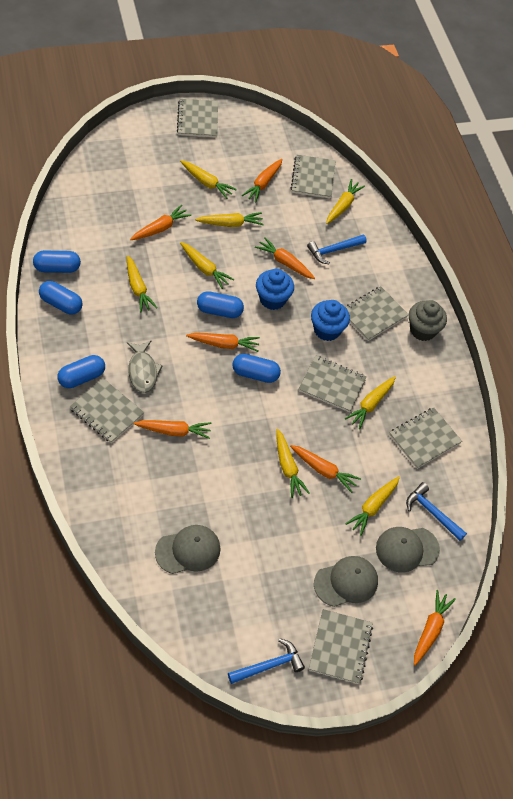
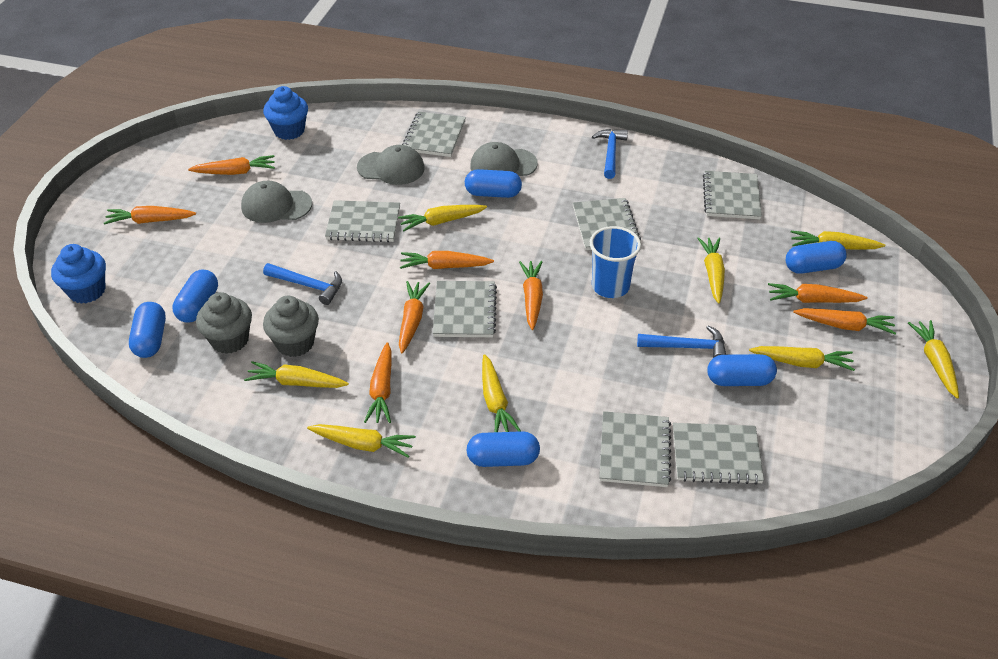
blue capsule: [33,251,81,273] [39,281,83,314] [58,355,105,388] [197,291,244,318] [232,354,281,383] = 5 -> [129,302,166,358] [172,269,218,323] [465,169,522,198] [466,431,540,467] [707,354,777,386] [786,241,847,274] = 6
blue cup: none = 0 -> [590,226,641,298] = 1
grey cupcake: [409,300,447,341] = 1 -> [196,292,252,354] [263,296,319,357] = 2
grey fish: [127,341,163,393] = 1 -> none = 0
orange carrot: [130,205,191,240] [134,420,212,439] [186,333,260,352] [242,159,283,203] [255,237,315,279] [290,445,361,493] [414,590,456,665] = 7 -> [104,206,196,225] [188,155,275,175] [364,342,392,423] [399,281,430,354] [400,251,494,269] [519,261,543,330] [768,283,868,303] [793,308,896,334] = 8

